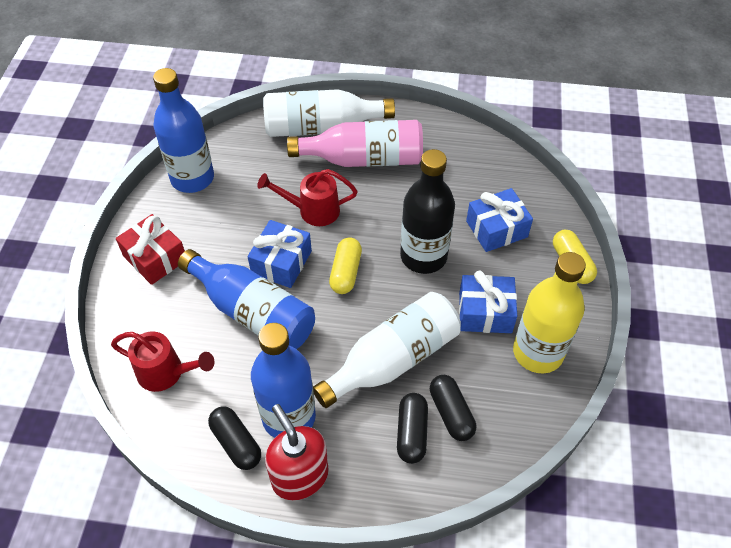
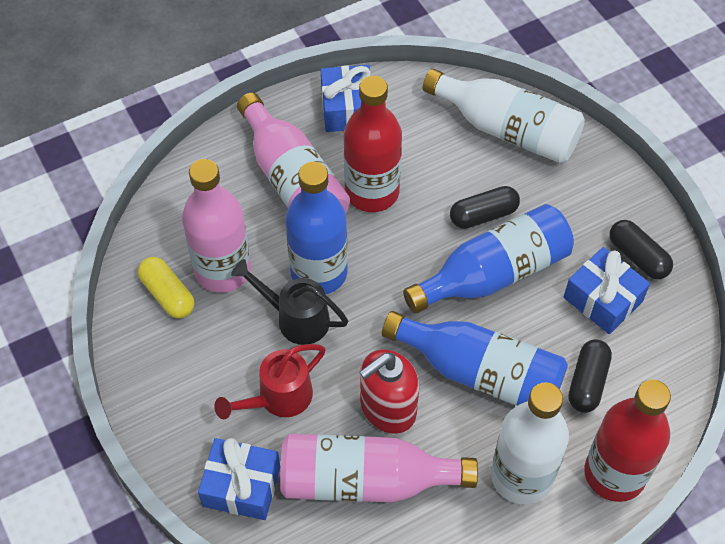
black bottle: [400,149,455,274] = 1 -> none = 0
black watering can: none = 0 -> [231,259,348,345] = 1
pink bottle: [287,120,423,167] = 1 -> [182,159,251,293] [237,93,350,213] [280,434,478,502] = 3
red bottle: none = 0 -> [344,76,402,212] [585,379,671,502] = 2
red gift: [116,214,185,285] = 1 -> none = 0
red watering can: [111,331,215,392] [257,169,358,226] = 2 -> [214,344,326,419] = 1
yellow bottle: [513,252,586,374] = 1 -> none = 0
yellow capsule: [329,238,362,294] [553,230,597,284] = 2 -> [138,257,194,318] = 1

